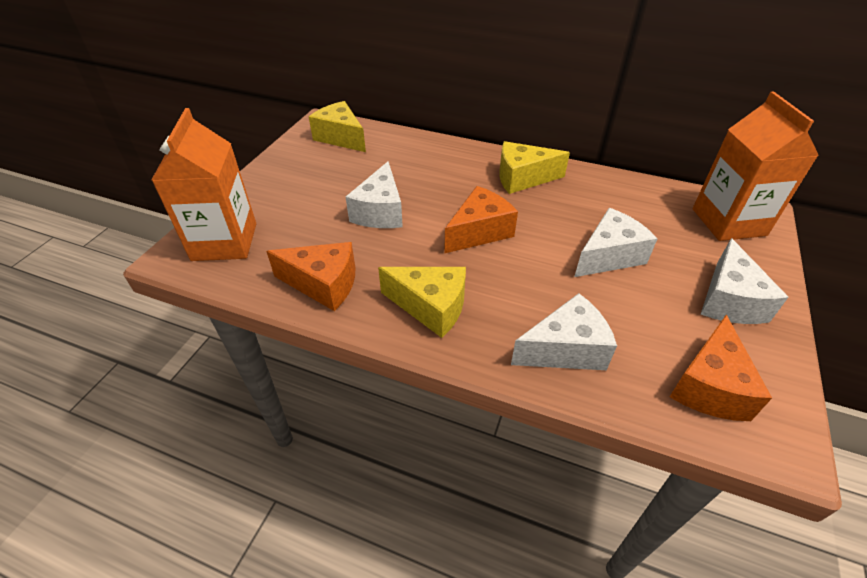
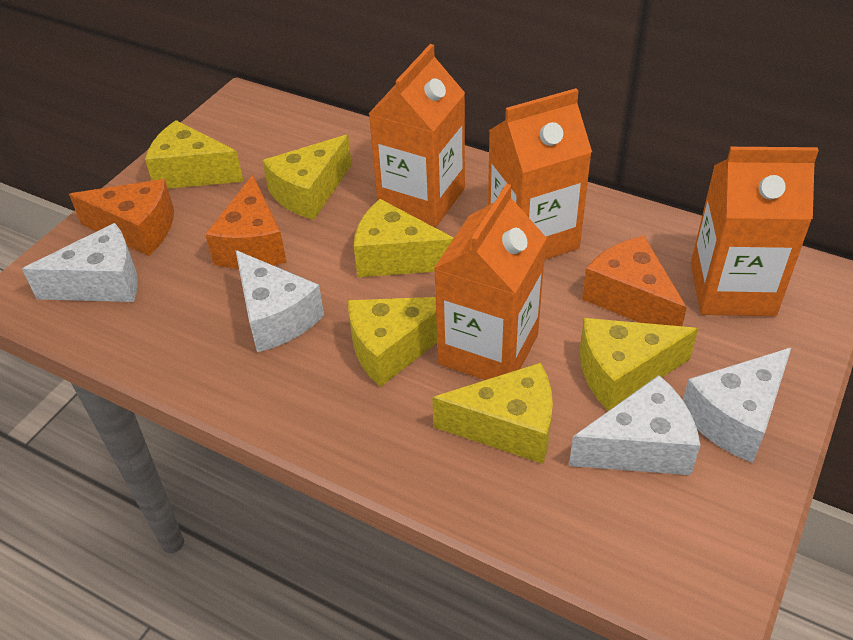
orange carton: [151,108,256,261] [693,91,819,241] = 2 -> [369,44,465,227] [434,184,547,380] [488,88,592,260] [691,147,819,316] = 4
yellow cheese: [309,101,366,152] [378,267,466,338] [499,141,570,194] = 3 -> [145,120,244,189] [262,135,352,220] [348,297,437,387] [354,199,454,277] [432,363,553,464] [580,318,698,411] = 6

